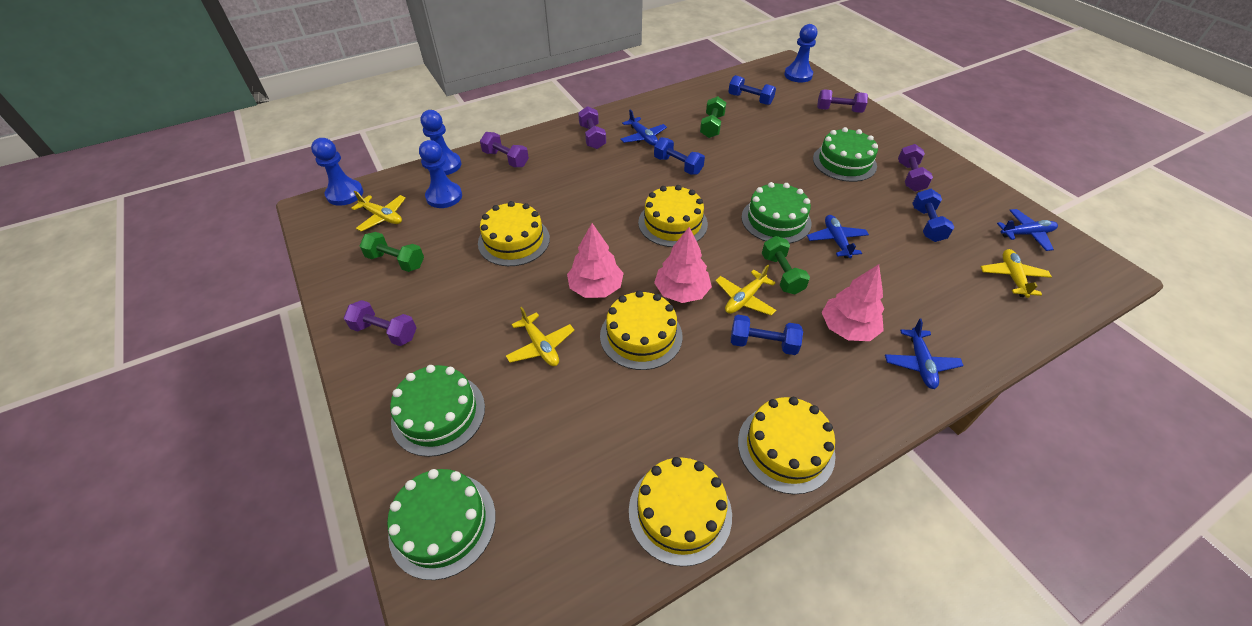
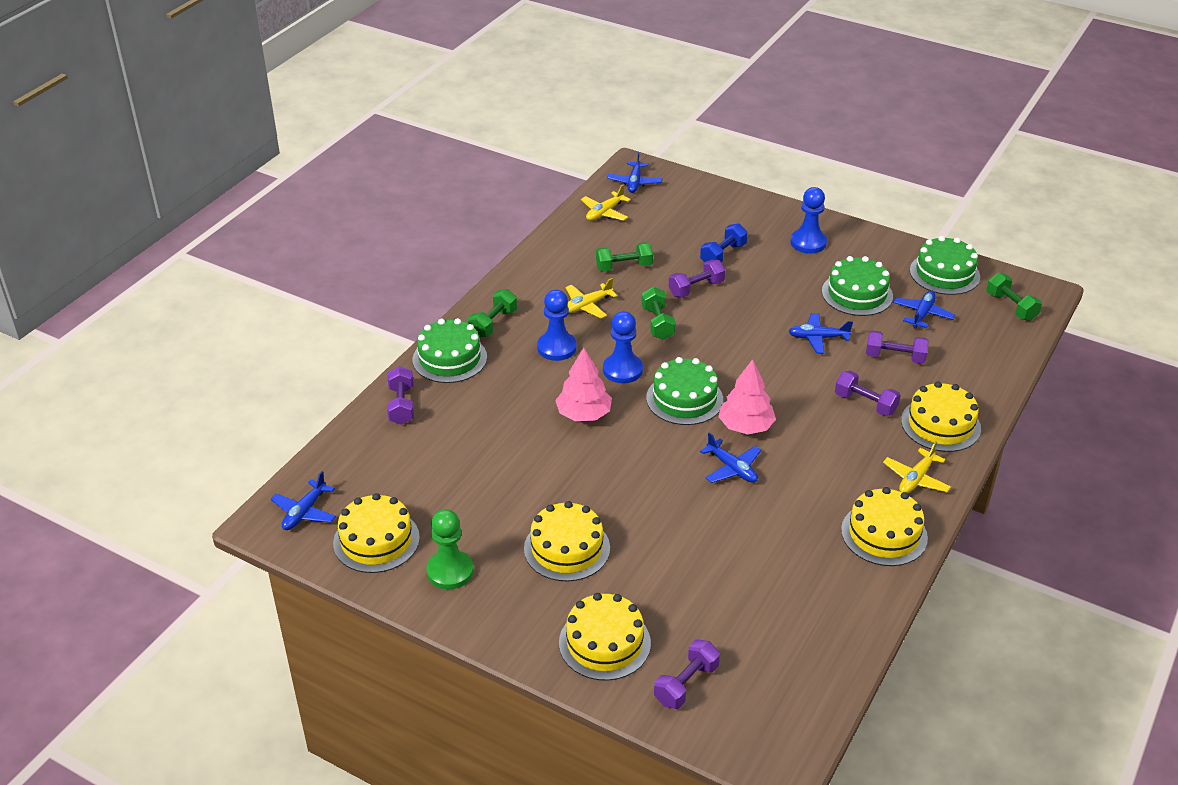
blue dumbbell: [654,137,705,175] [728,75,776,105] [731,315,803,355] [912,189,954,242] = 4 -> [700,223,748,263] = 1
blue pawn: [311,138,363,206] [419,140,462,208] [421,110,461,175] [784,24,817,83] = 4 -> [537,290,577,361] [603,311,643,383] [791,187,827,254] = 3
blue plane: [620,109,667,146] [807,215,869,258] [885,318,964,389] [997,209,1058,251] = 4 -> [271,471,336,530] [607,152,663,193] [700,432,761,483] [788,313,853,354] [893,291,955,329] = 5
green dumbbell: [360,232,424,272] [700,96,726,138] [762,236,810,295] = 3 -> [468,289,517,338] [596,242,653,272] [641,287,676,340] [987,273,1042,321] = 4
green pawn: none = 0 -> [426,509,473,589] = 1
pink tree: [567,223,624,298] [654,227,712,303] [821,264,884,341] = 3 -> [555,348,612,421] [718,359,776,435] = 2
yellow plane: [351,191,406,231] [506,307,574,366] [715,265,776,316] [980,249,1052,298] = 4 -> [566,278,618,318] [581,184,631,221] [883,441,951,493] = 3

